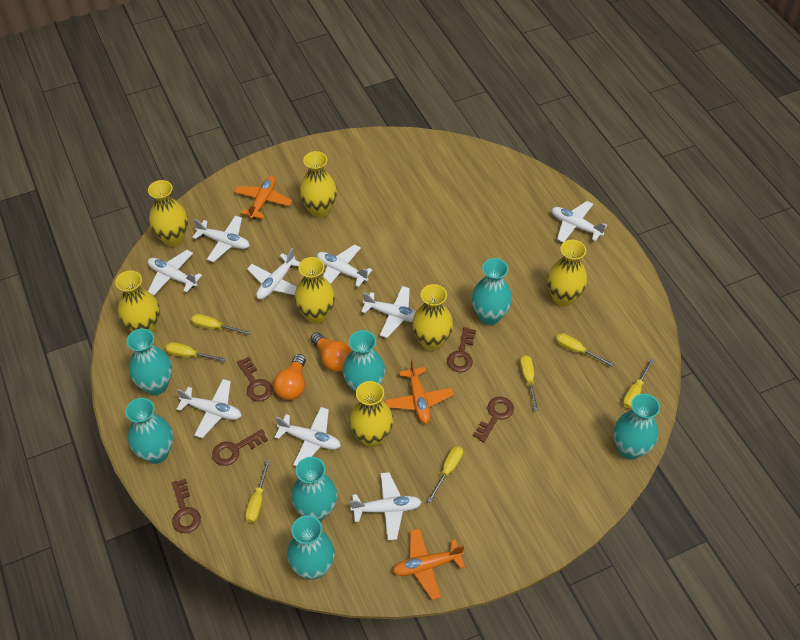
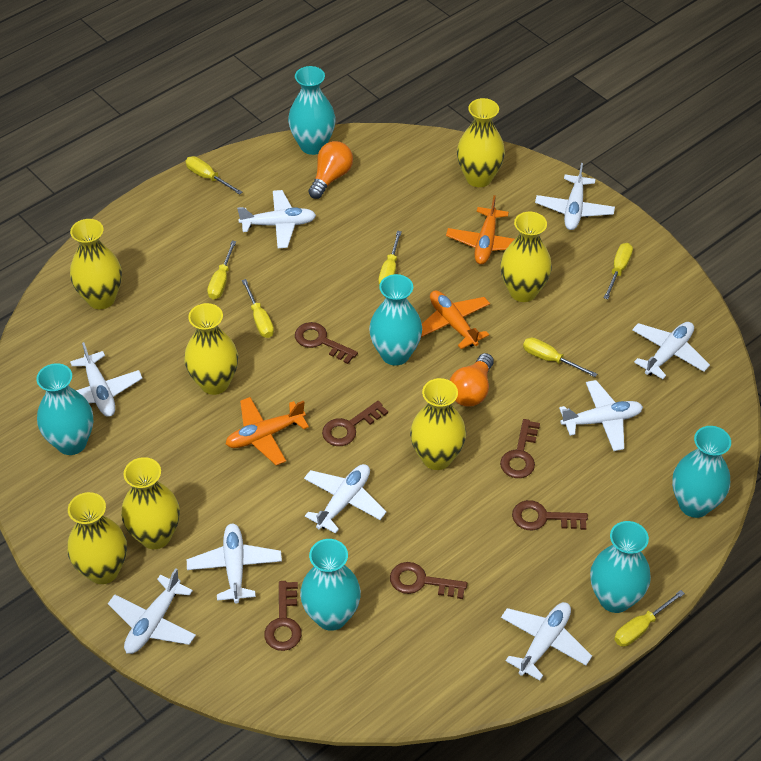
brown key: [172,479,201,533] [212,429,268,466] [237,356,273,402] [447,327,476,372] [473,397,514,442] = 5 -> [264,581,302,651] [295,322,358,364] [322,401,388,446] [390,562,467,599] [500,419,540,478] [512,500,588,530] = 6
turquoise vase: [126,398,173,464] [127,329,172,395] [287,515,335,580] [291,457,337,521] [343,330,385,393] [472,258,512,325] [613,394,660,460] = 7 -> [36,363,93,455] [288,66,335,155] [300,539,361,631] [369,274,422,366] [590,521,651,613] [672,426,731,518] = 6

